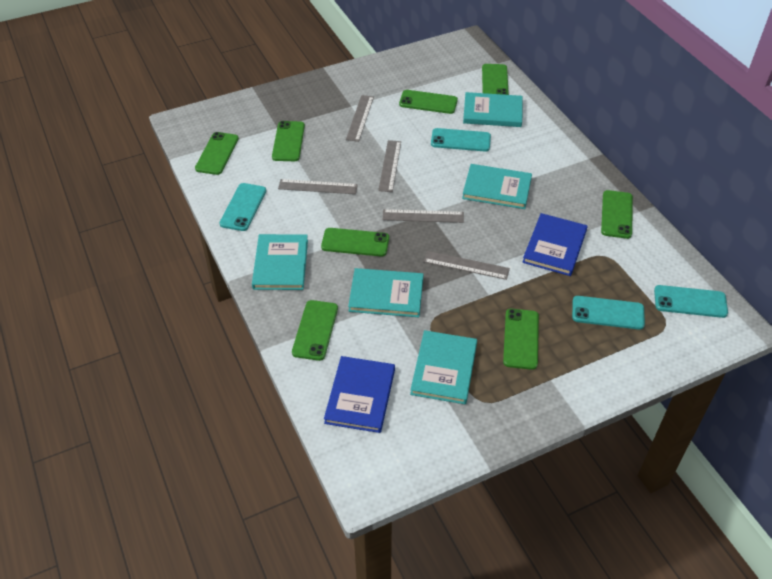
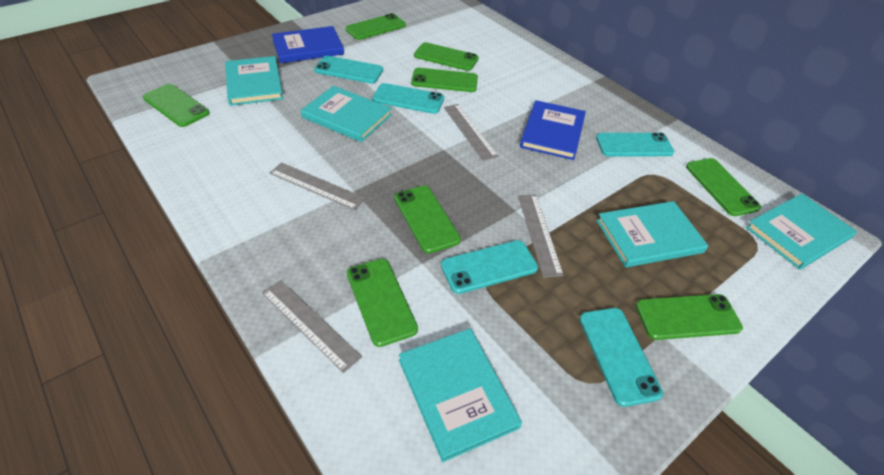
grey ruler: [278,179,358,194] [346,95,374,142] [378,140,401,192] [383,209,464,223] [423,251,510,280] = 5 -> [262,280,362,373] [270,162,366,210] [444,104,498,161] [518,194,564,278] = 4
turquoise phone: [220,183,266,231] [431,128,491,151] [572,296,645,330] [654,285,728,318] = 4 -> [314,56,383,84] [372,83,444,114] [441,240,538,294] [580,308,663,407] [596,132,674,157] = 5

